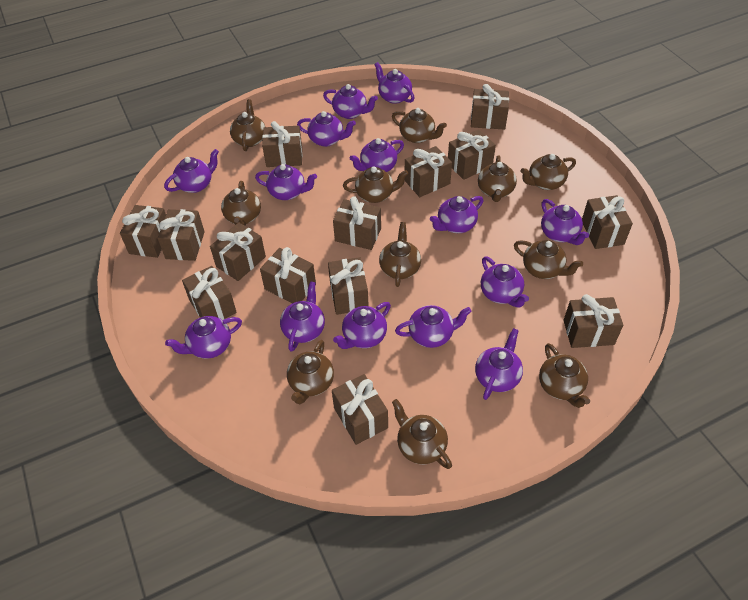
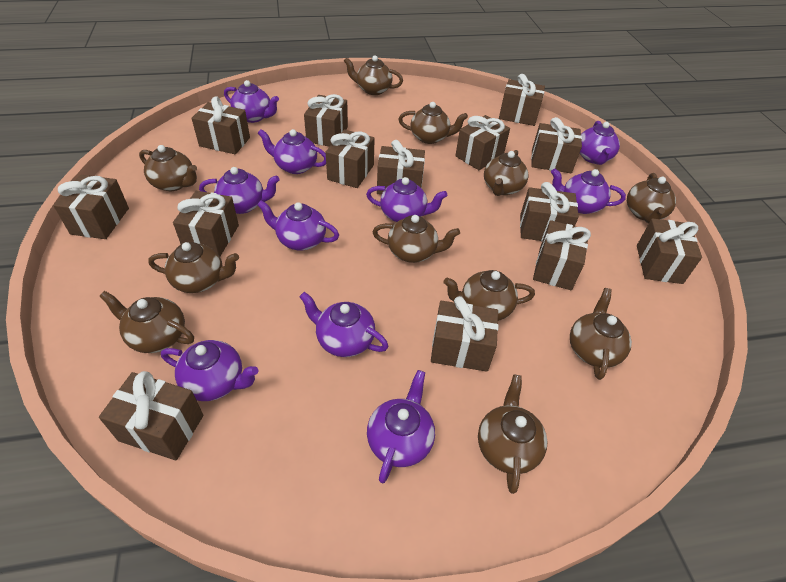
purple teapot: [164,149,219,193] [165,316,242,359] [255,164,317,200] [280,281,325,352] [297,111,356,147] [323,84,378,119] [333,302,391,349] [350,138,404,172] [374,62,415,104] [395,305,471,348] [430,196,483,233] [475,328,523,400] [481,256,529,308] [541,199,589,245] = 14 -> [161,340,258,401] [199,167,280,214] [224,80,279,123] [257,200,339,251] [258,129,326,174] [299,292,389,357] [366,177,447,222] [367,370,435,483] [551,169,626,214] [580,121,620,165] = 10

